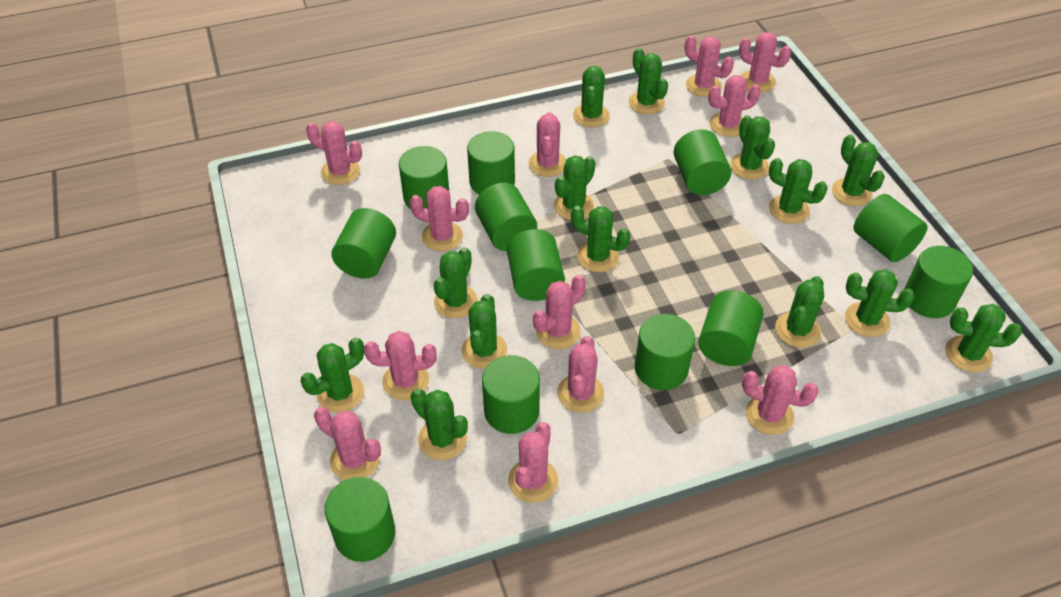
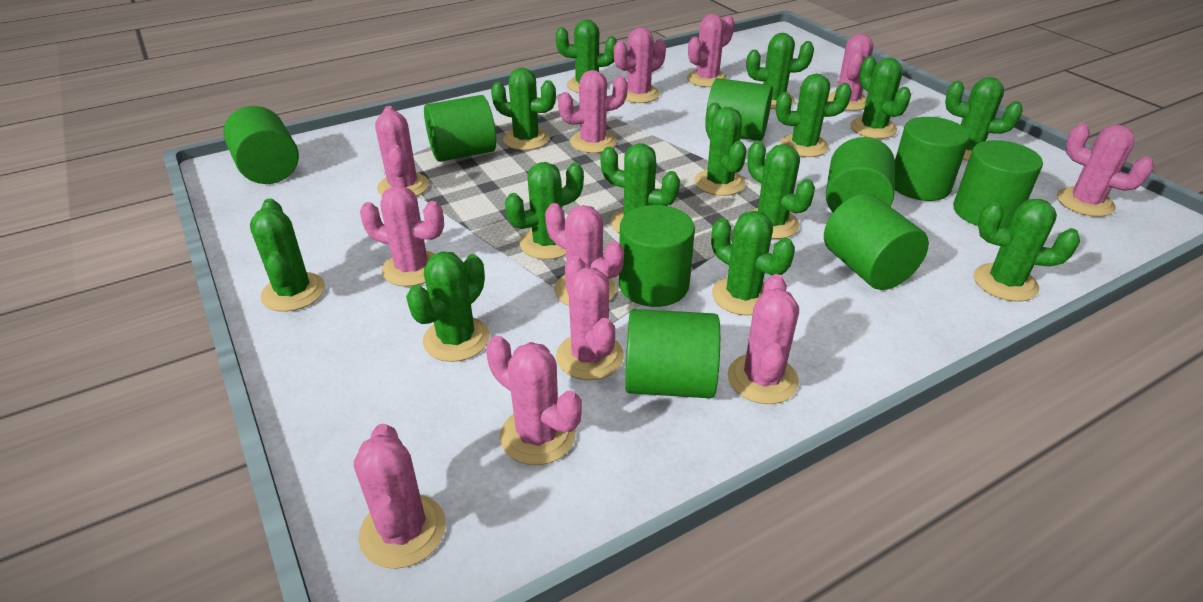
green cylinder: [325,477,395,562] [331,208,396,279] [399,146,449,209] [467,131,515,195] [475,182,537,251] [482,355,540,434] [507,229,565,301] [635,314,695,390] [674,130,731,195] [698,290,764,366] [854,194,928,262] [904,246,973,318] = 12 -> [223,106,299,184] [424,95,496,162] [619,205,695,307] [625,309,720,398] [705,78,773,141] [824,193,929,290] [826,137,895,212] [894,117,970,201] [953,140,1043,228] = 9

